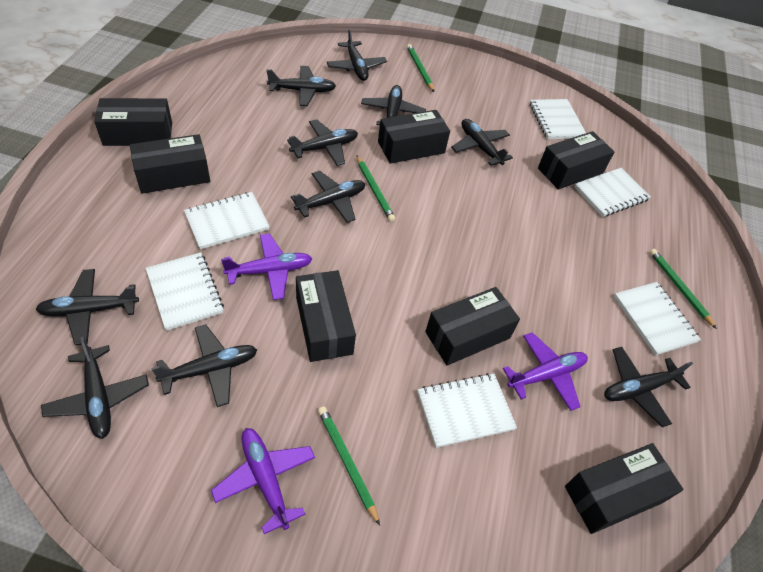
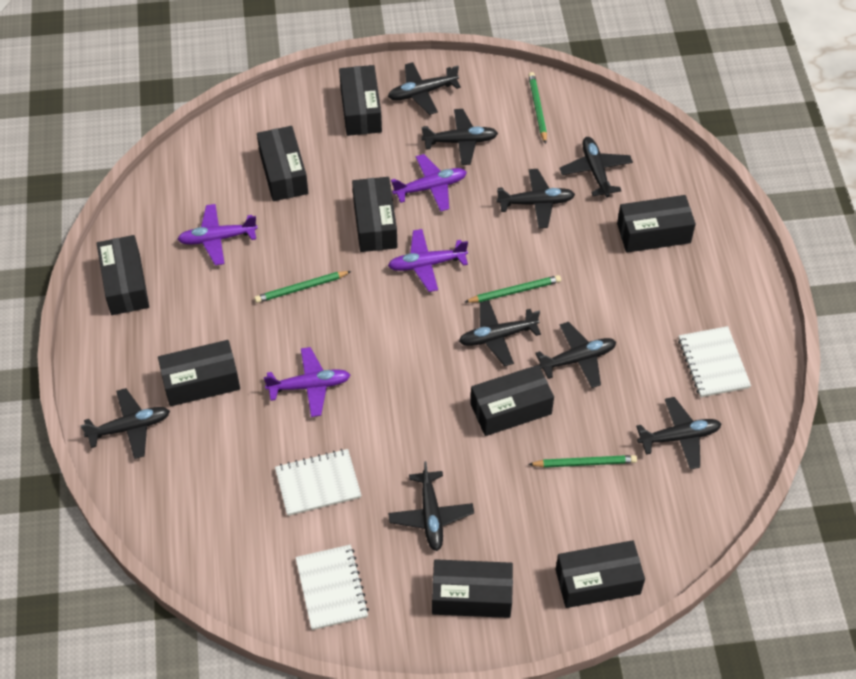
black box: [94,98,172,146] [130,134,210,194] [296,270,356,362] [378,110,450,164] [425,287,520,366] [538,131,614,190] [565,443,684,534] = 7 -> [97,235,149,315] [158,340,240,406] [257,126,308,201] [339,65,382,136] [352,177,397,252] [432,559,513,618] [470,365,554,436] [556,540,645,608] [617,195,696,253] = 9
black plane: [36,269,139,345] [41,337,149,439] [151,324,257,407] [267,66,336,106] [287,119,358,166] [291,171,365,223] [327,29,387,81] [361,85,426,125] [451,119,513,166] [604,347,693,427] = 10 -> [80,388,170,459] [388,62,461,115] [388,461,474,551] [421,109,498,165] [459,300,541,366] [496,169,575,228] [535,322,616,388] [559,137,633,197] [636,397,721,470] = 9
purple plane: [211,428,315,534] [221,233,312,300] [503,332,588,411] = 3 -> [177,204,258,266] [264,347,350,417] [388,229,468,292] [391,154,467,212] = 4
white notebook: [146,252,224,331] [184,192,270,249] [417,373,517,448] [530,99,586,139] [574,168,651,217] [614,282,701,356] = 6 -> [275,449,361,516] [295,544,369,630] [678,326,751,397] = 3

